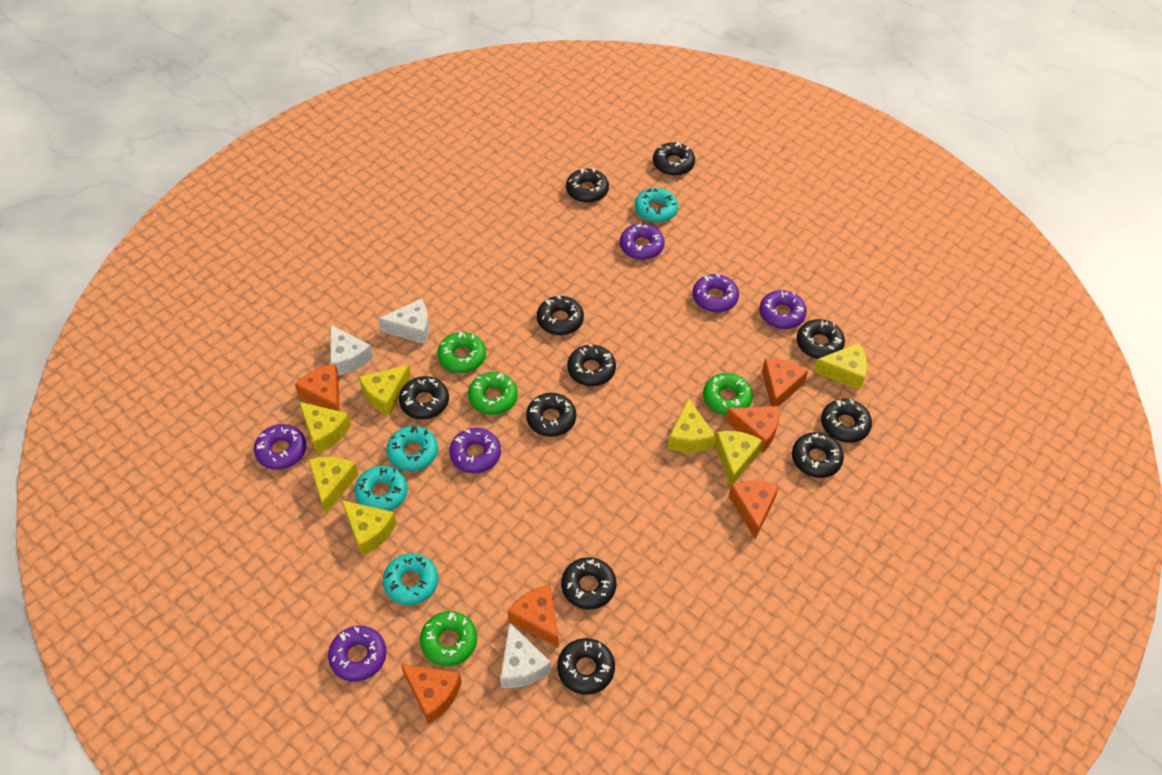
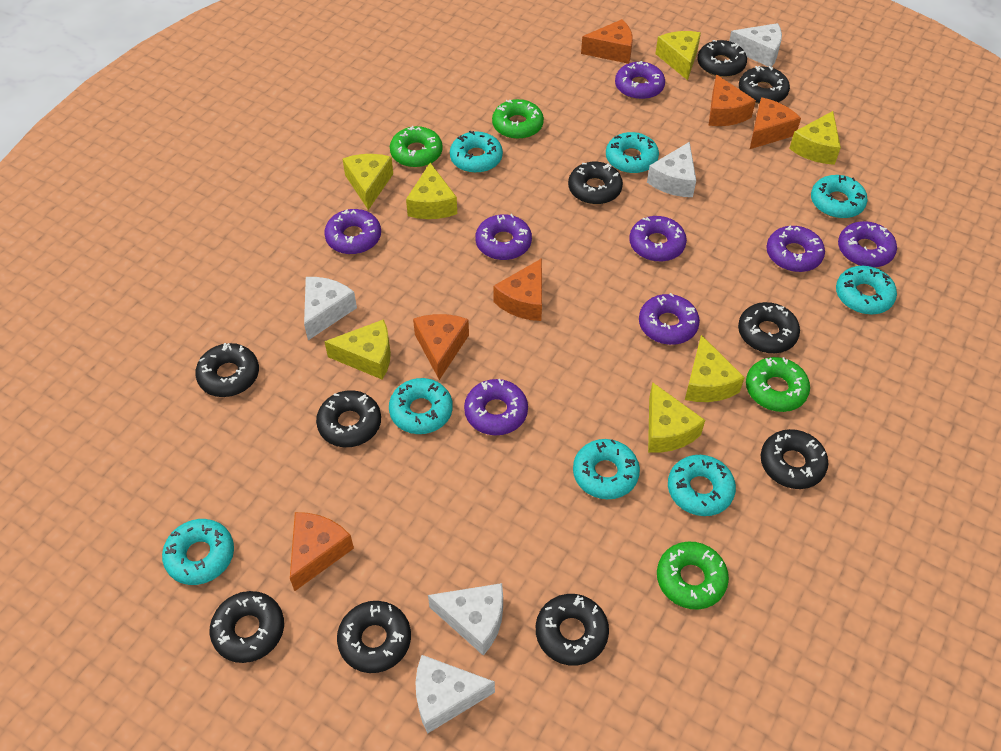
black donut: [399,376,449,420] [526,393,576,437] [537,295,584,335] [557,638,615,695] [561,557,616,609] [566,168,609,203] [567,344,616,386] [653,142,695,176] [792,432,844,478] [797,319,845,359] [821,399,872,443] = 11 -> [195,343,259,397] [210,591,284,663] [316,390,381,447] [337,601,411,673] [536,594,609,665] [568,162,623,204] [697,40,747,77] [738,302,800,353] [739,66,790,104] [761,429,828,489] = 10
purple donut: [254,424,306,470] [328,626,386,682] [450,428,501,473] [620,223,665,260] [693,273,739,312] [759,290,807,329] = 6 -> [324,209,381,254] [464,379,528,435] [475,214,532,260] [615,61,665,100] [629,216,687,262] [639,293,700,345] [766,226,825,272] [838,221,897,267] = 8
turquoise donut: [354,466,408,511] [383,553,438,605] [386,426,438,471] [634,188,678,223] = 4 -> [162,519,234,585] [389,378,453,434] [450,131,503,173] [573,439,640,499] [606,132,659,174] [668,455,736,516] [811,175,867,218] [836,266,897,315] = 8
white cheese: [330,324,373,376] [378,298,429,344] [500,622,551,688] = 3 -> [304,277,357,340] [415,655,495,734] [428,583,503,656] [647,142,696,197] [729,23,782,67] = 5

